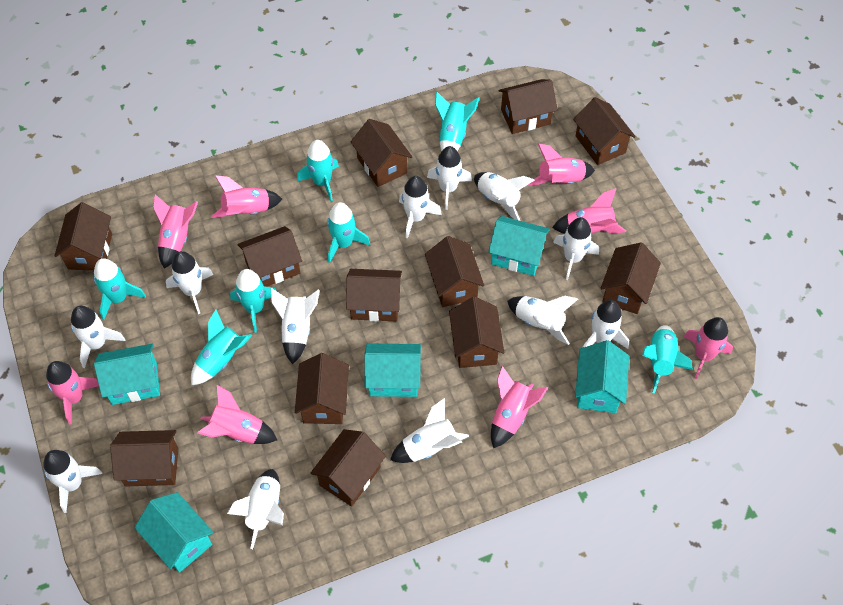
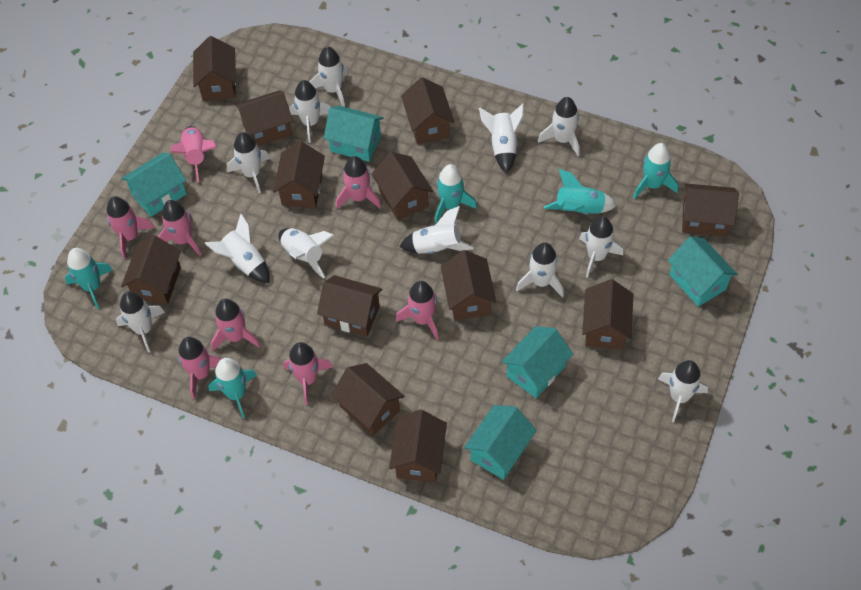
turquoise rocket: [94,258,146,320] [191,310,253,386] [230,269,276,333] [297,140,339,202] [327,202,370,263] [435,92,480,152] [642,325,693,394] = 7 -> [65,248,113,309] [208,358,257,419] [435,164,477,223] [544,169,617,215] [633,143,678,199] = 5

